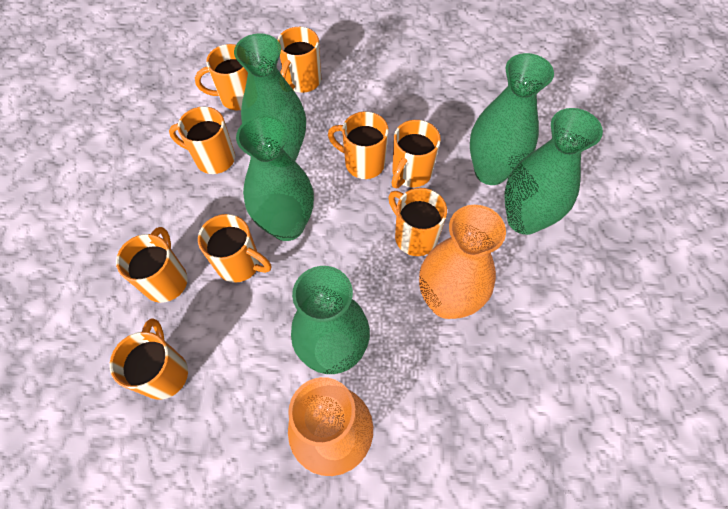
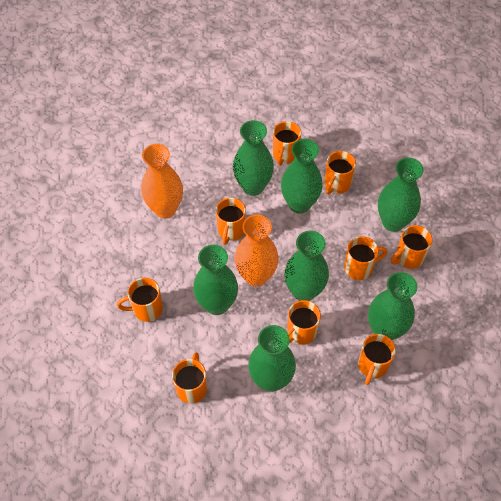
green vase: [234,33,306,161] [236,115,314,241] [291,266,370,374] [470,53,554,185] [504,108,603,235] = 5 -> [193,245,238,315] [233,120,274,196] [248,325,296,392] [281,139,323,214] [284,231,329,301] [368,272,417,340] [378,158,424,232] = 7

